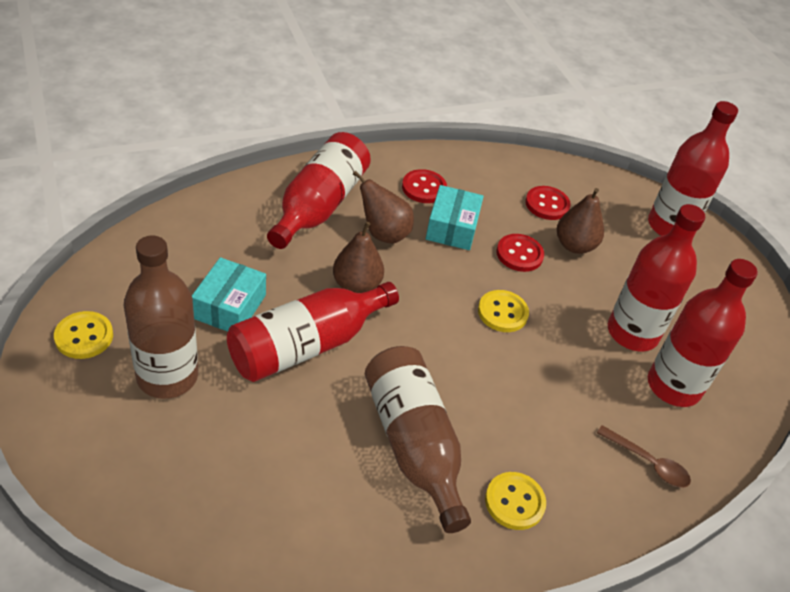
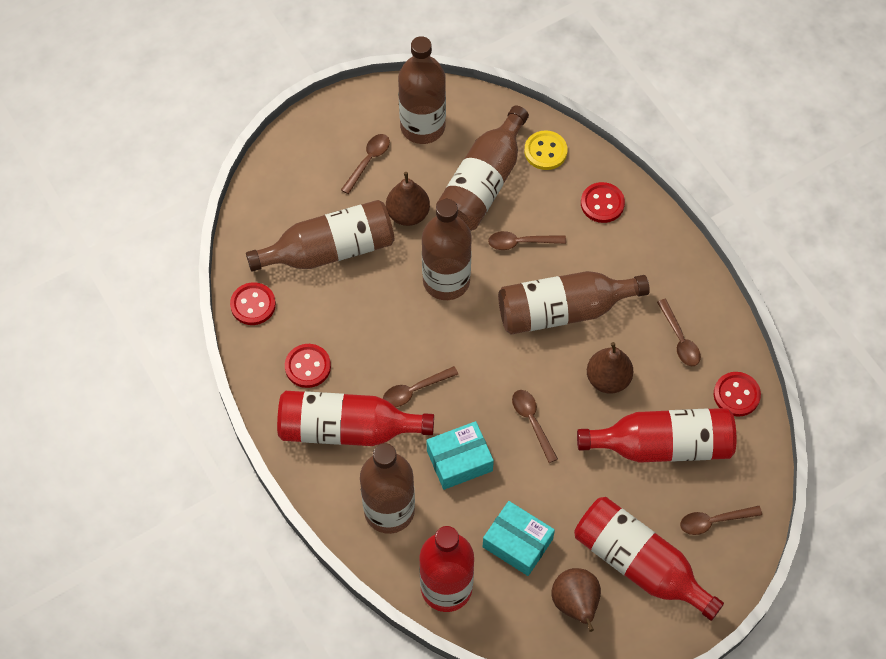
brown bottle: [124,235,198,399] [365,346,471,533] = 2 -> [246,200,394,272] [360,443,415,534] [398,36,446,144] [422,199,472,300] [436,106,529,231] [498,271,650,334] = 6
brown spoon: [597,425,691,488] = 1 -> [341,134,390,194] [383,366,458,407] [488,231,566,250] [512,390,558,463] [657,299,701,366] [680,506,762,535] = 6
red bottle: [227,282,399,382] [267,132,371,249] [608,204,705,351] [648,101,738,236] [648,259,758,407] = 5 -> [277,391,434,446] [419,526,474,612] [574,497,724,621] [577,408,736,463] = 4
red button: [402,169,447,203] [496,234,544,272] [525,186,571,220] = 3 -> [230,282,276,325] [285,344,331,388] [581,182,625,223] [714,372,761,417] = 4
yellow button: [54,311,113,359] [478,290,529,332] [485,472,546,530] = 3 -> [524,131,568,170] = 1

